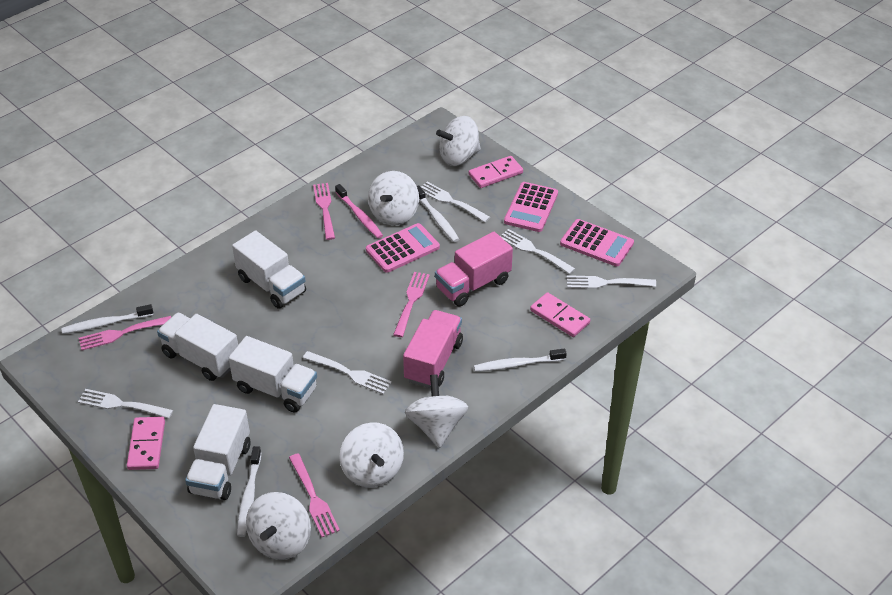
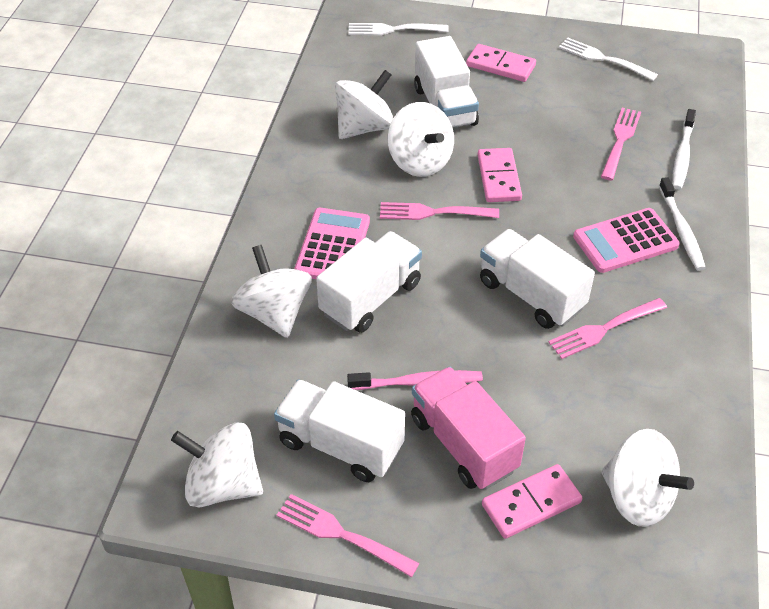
pink calculator: [366,223,440,273] [504,182,558,232] [560,219,634,266] = 3 -> [294,208,370,279] [573,208,680,273] = 2
pink truck: [403,310,463,388] [435,232,513,306] = 2 -> [411,367,526,490] = 1
white fork: [78,389,173,418] [303,351,392,394] [421,182,490,222] [500,229,575,274] [567,275,656,289] = 5 -> [348,23,449,35] [559,37,658,81] = 2
white toothbrush: [61,304,153,334] [237,446,261,537] [417,185,459,242] [474,349,567,372] = 4 -> [659,177,706,271] [673,109,696,190] = 2

